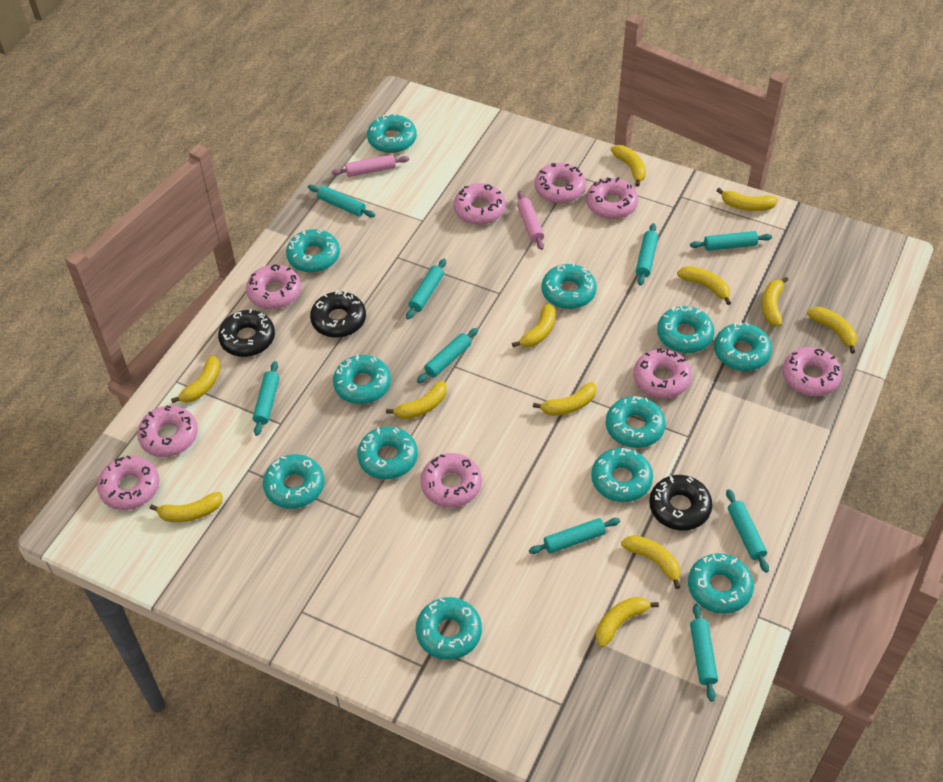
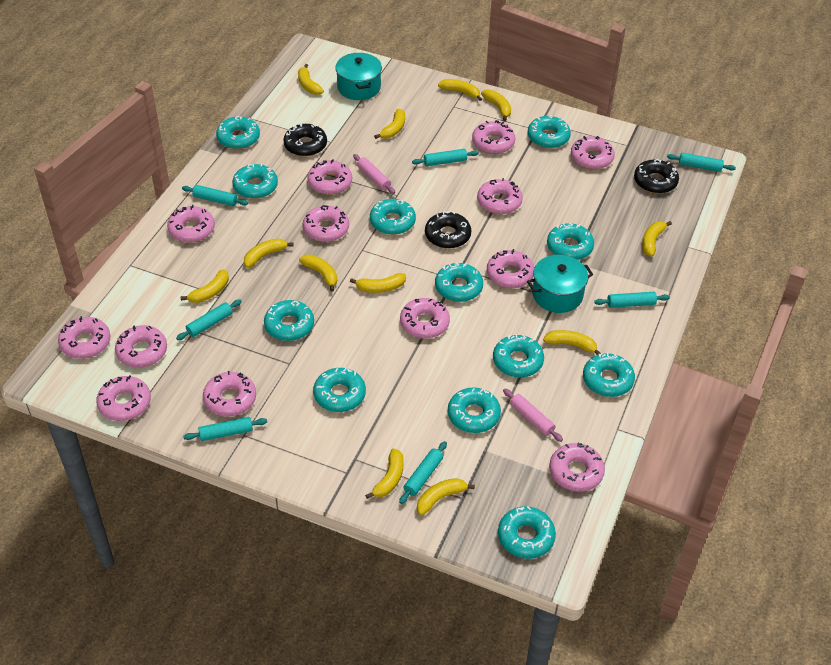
pink donut: [97,455,160,510] [137,405,198,457] [246,264,301,309] [421,453,482,508] [454,183,506,225] [534,163,586,203] [586,177,638,219] [633,348,692,398] [782,347,842,396] = 9 -> [58,316,110,359] [96,375,151,421] [115,325,167,368] [167,205,215,243] [203,371,256,417] [303,205,349,242] [307,159,352,195] [400,298,450,339] [472,120,515,154] [477,178,523,214] [487,249,534,288] [549,442,605,492] [571,136,615,170] = 13
turquoise pot: none = 0 -> [335,53,382,100] [527,255,593,313] = 2
turquoise rolling pin: [253,361,280,436] [308,185,375,217] [406,259,446,319] [417,328,478,383] [529,518,620,554] [636,223,658,285] [690,231,772,251] [690,604,718,702] [726,489,769,573] = 9 -> [176,300,242,340] [182,185,248,206] [183,417,267,441] [399,441,447,504] [412,149,479,166] [594,292,670,308] [667,153,736,172] = 7

